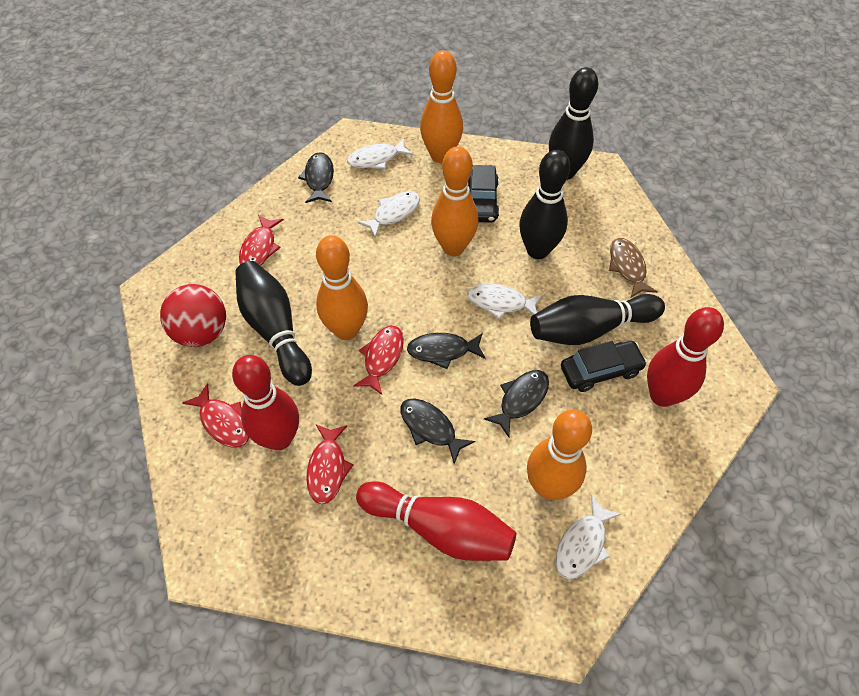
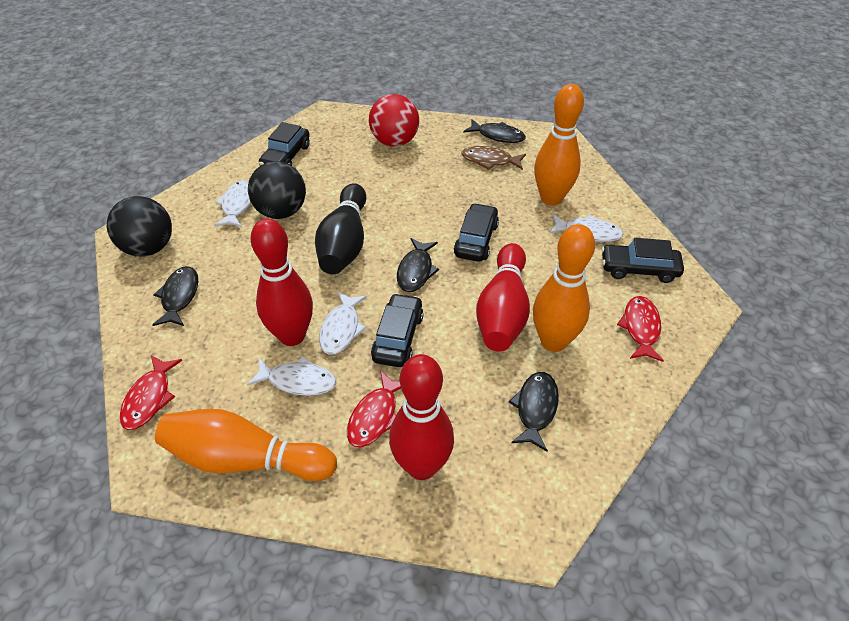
black ball: none = 0 -> [107,196,172,256] [248,161,306,219] = 2
black bowling pin: [235,261,312,386] [520,150,570,259] [530,294,665,345] [549,67,598,180] = 4 -> [315,183,366,274] = 1
black car: [468,165,499,223] [561,341,647,392] = 2 -> [259,122,310,166] [371,293,424,367] [454,203,499,262] [601,238,684,283] = 4
orange bowling pin: [316,235,368,340] [420,50,463,163] [431,146,478,256] [527,410,592,500] = 4 -> [155,409,337,481] [533,224,595,352] [534,84,584,206] = 3
red fish: [182,383,249,448] [239,215,284,266] [306,424,354,504] [353,326,404,395] = 4 -> [120,356,183,430] [347,371,401,447] [617,296,664,362] = 3

